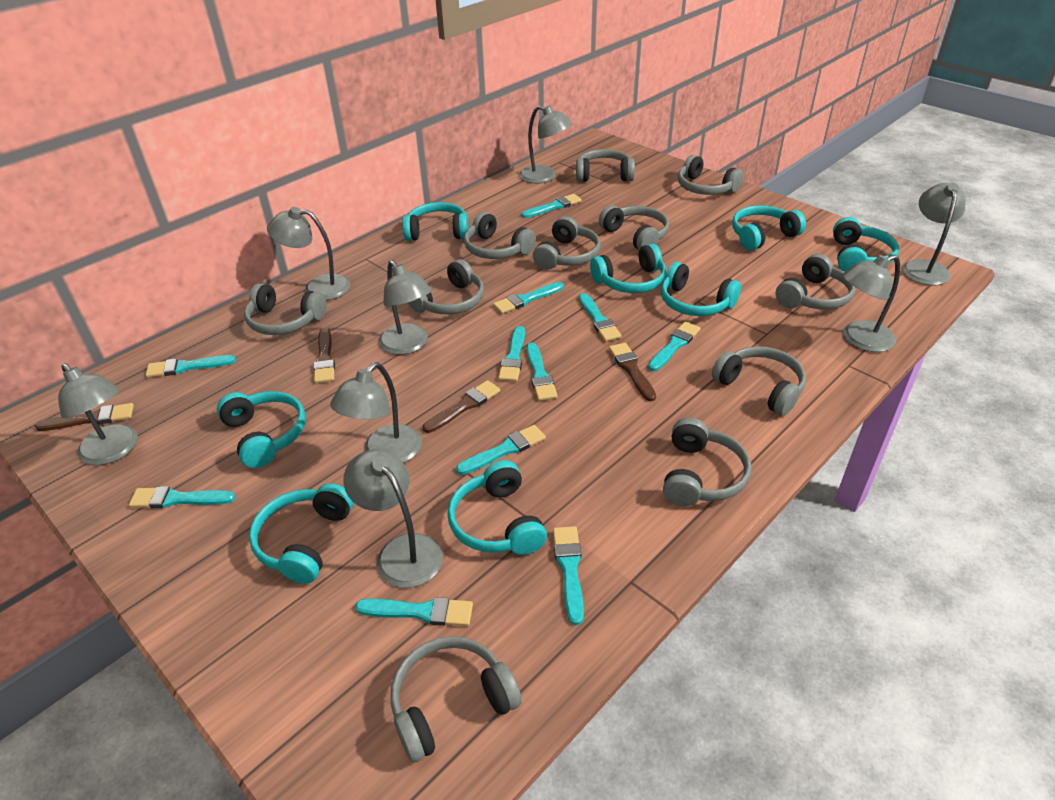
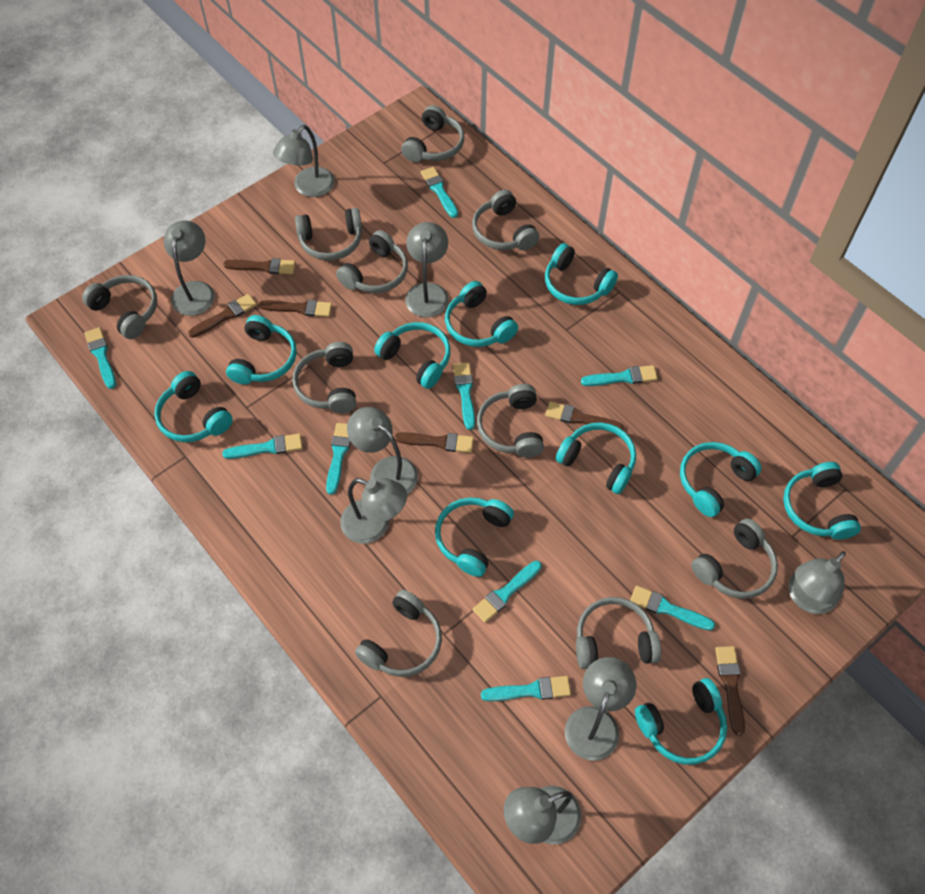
brown brush: [35,403,134,431] [314,328,335,383] [423,380,500,433] [609,343,656,401] = 4 -> [188,294,257,338] [223,258,295,274] [258,300,332,317] [394,432,474,453] [545,401,624,430] [715,646,745,736] = 6
grey headphones: [244,283,327,335] [391,636,522,763] [408,259,484,315] [464,212,536,259] [533,216,601,270] [576,149,635,182] [599,205,669,250] [663,417,752,506] [678,155,744,195] [712,346,806,416] [776,254,855,310] = 11 -> [82,275,157,339] [292,342,356,413] [295,208,362,261] [336,230,408,293] [355,590,442,677] [401,105,464,162] [472,190,540,250] [477,384,544,458] [576,597,661,669] [691,518,778,599] = 10
turquoise brush: [129,486,235,508] [146,355,236,378] [355,597,473,626] [456,425,546,475] [493,282,564,314] [498,326,525,382] [521,194,582,218] [526,343,558,401] [553,526,584,625] [579,293,621,342] [648,322,700,371] = 11 -> [84,327,116,389] [222,433,303,459] [326,423,351,495] [421,167,458,218] [453,362,475,430] [472,561,542,623] [481,676,571,701] [581,365,658,386] [630,585,715,631] = 9
turquoise headphones: [217,391,306,468] [249,483,354,584] [402,202,468,241] [447,460,547,555] [590,244,666,293] [661,262,741,316] [732,205,806,251] [833,217,899,272] = 8 -> [154,371,233,442] [226,315,297,385] [374,322,451,389] [435,498,514,577] [445,281,518,347] [545,243,618,305] [556,422,636,494] [635,678,727,765] [680,442,762,517] [783,462,861,540] = 10

